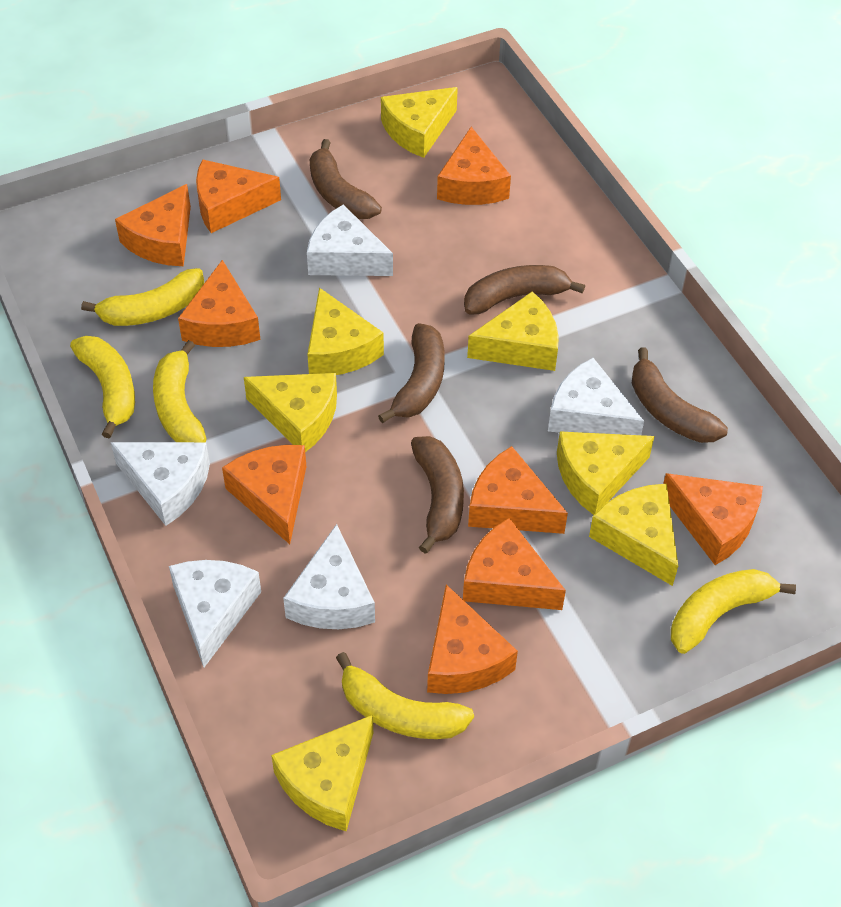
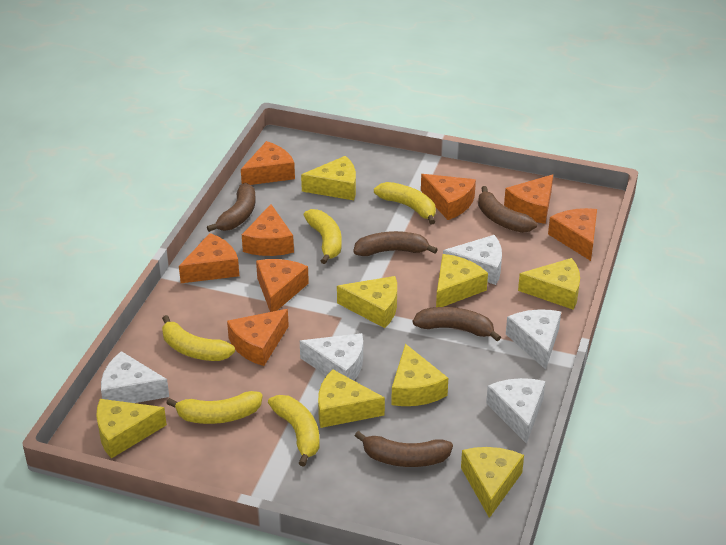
orange cheese: [115,184,191,266] [178,260,260,347] [196,159,281,233] [222,445,306,544] [427,584,518,694] [437,127,511,205] [463,518,566,610] [468,446,568,534] [663,473,763,565] = 9 -> [179,233,239,283] [227,309,289,366] [241,141,295,185] [242,204,294,256] [256,259,309,312] [421,174,476,220] [504,174,553,224] [548,208,597,261] = 8
yellow cheese: [244,373,337,452] [271,715,373,831] [307,288,384,375] [381,87,458,158] [467,291,559,371] [557,431,654,515] [589,484,678,586] = 7 -> [96,399,167,459] [301,156,356,200] [318,369,385,428] [337,276,397,328] [391,344,448,406] [436,254,488,307] [461,447,524,518] [518,258,580,310] = 8

